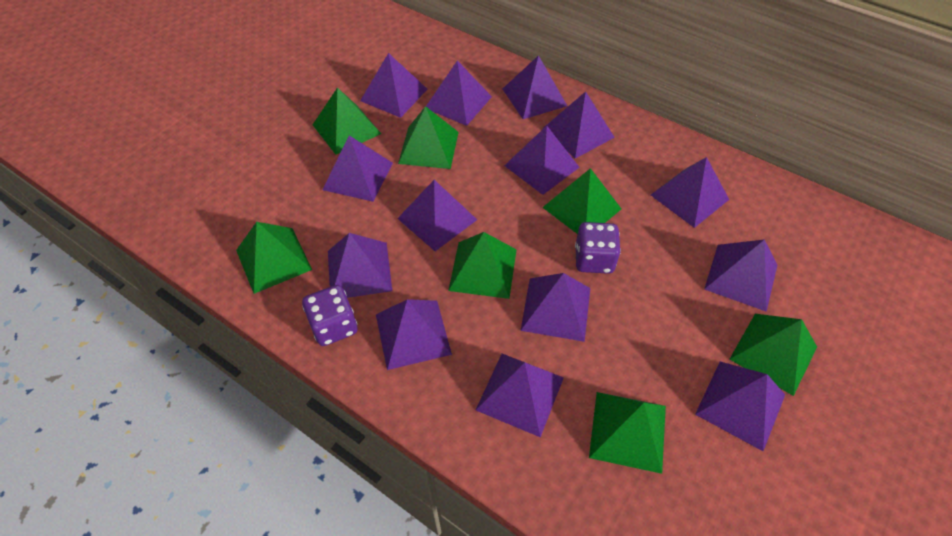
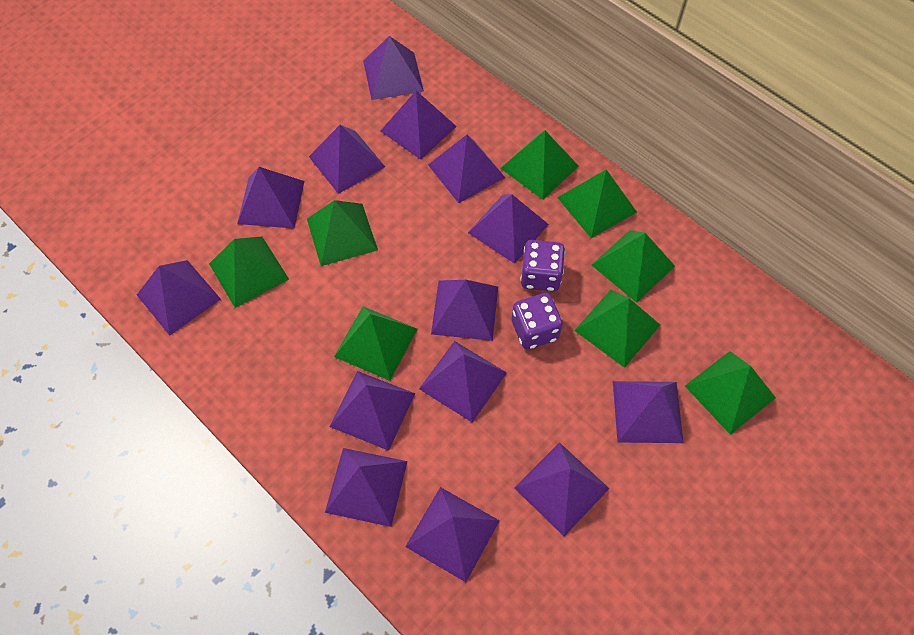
green pyramid: [236,222,312,294] [313,88,381,154] [398,106,459,169] [448,232,517,299] [542,168,621,234] [589,392,666,474] [729,314,817,396] = 7 -> [209,237,289,308] [307,200,378,266] [334,306,417,381] [500,131,579,200] [557,169,637,238] [574,290,660,368] [592,230,675,303] [685,351,776,435] = 8

